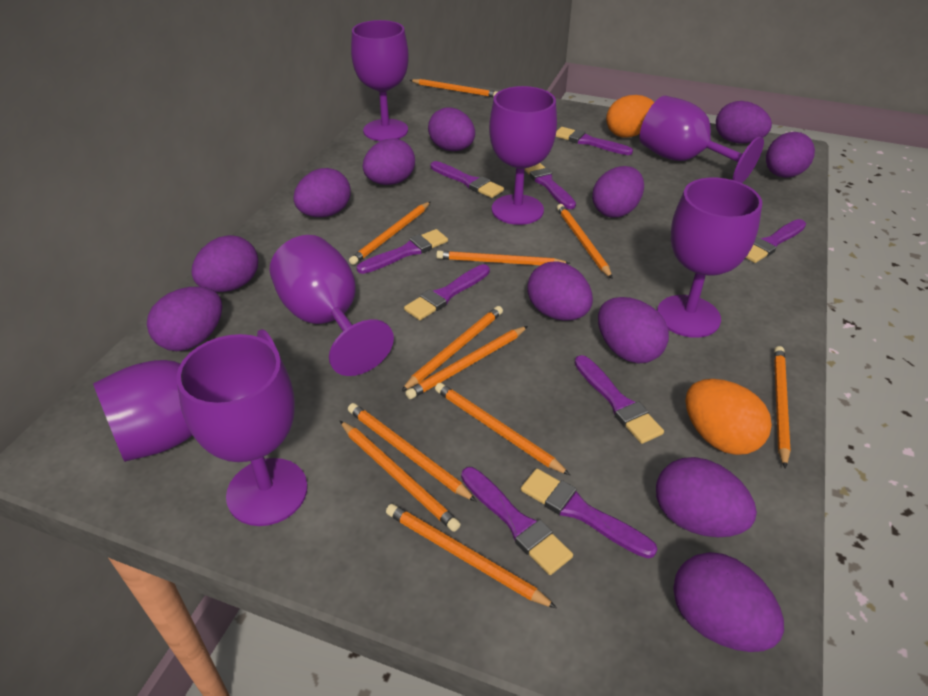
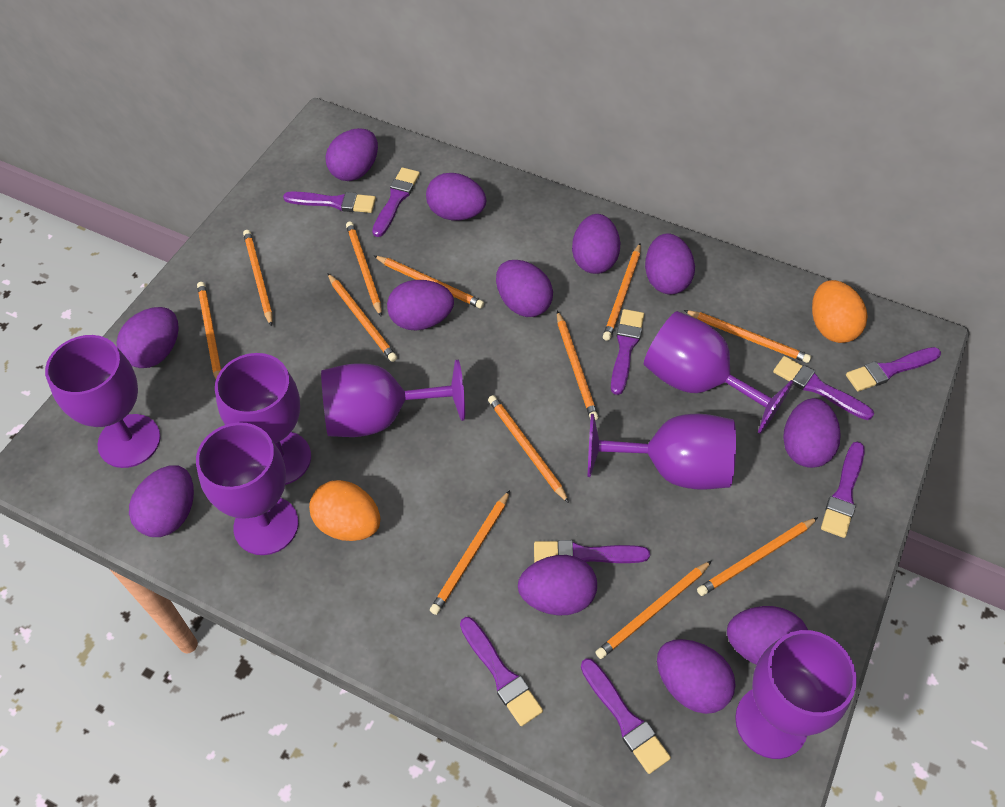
orange pencil: [340,421,461,532] [348,403,477,502] [349,202,430,265] [386,504,557,608] [401,306,503,391] [405,326,528,399] [410,79,497,97] [435,383,570,475] [436,250,570,265] [557,204,613,279] [774,346,791,469] = 11 -> [197,282,221,379] [243,230,272,327] [327,273,397,362] [346,221,382,317] [374,256,484,309] [430,490,510,615] [488,395,569,503] [557,311,598,420] [595,560,712,659] [603,243,641,341] [684,310,811,363] [697,517,818,596] = 12

